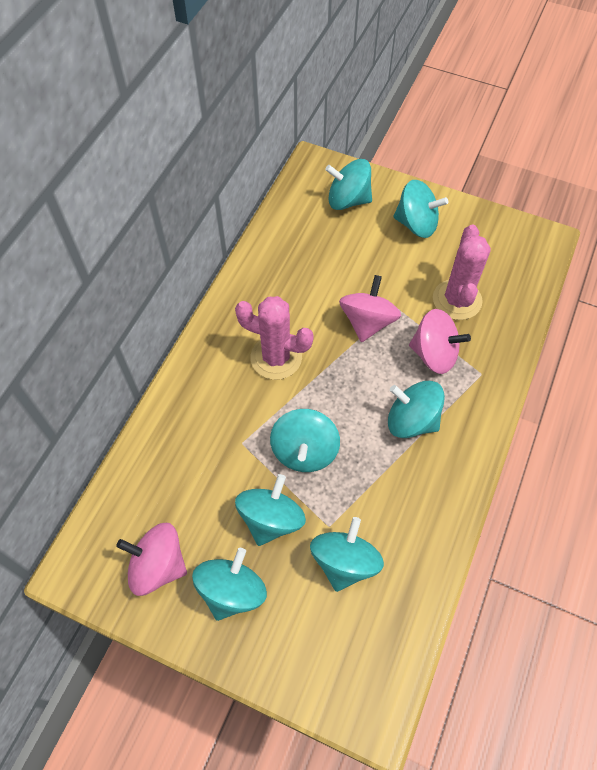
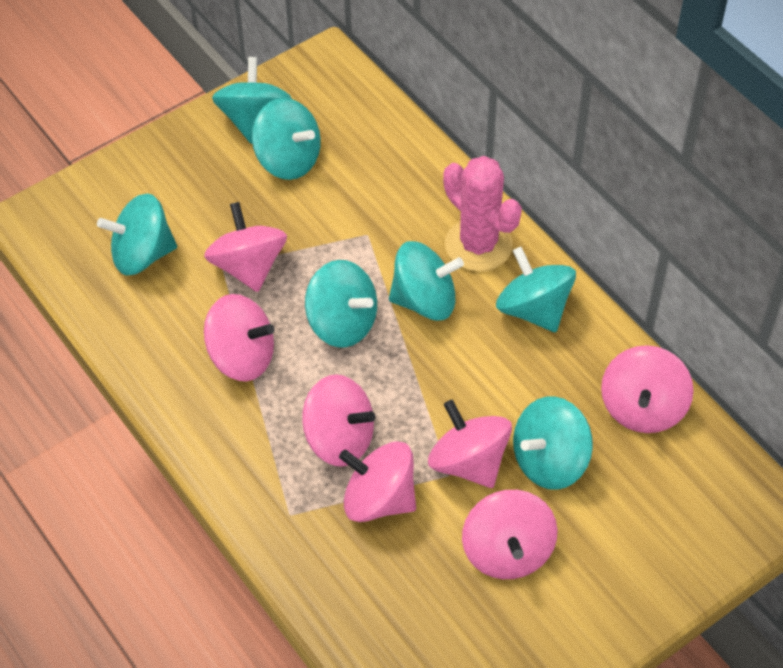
pink cactus: [235,296,314,380] [433,225,491,320] = 2 -> [443,156,522,272] = 1
pink spinning top: [116,523,187,596] [339,275,401,342] [409,309,471,374] = 3 -> [204,202,287,292] [204,294,274,381] [302,374,375,467] [339,441,416,522] [428,400,512,488] [462,490,558,579] [601,345,694,433] = 7

